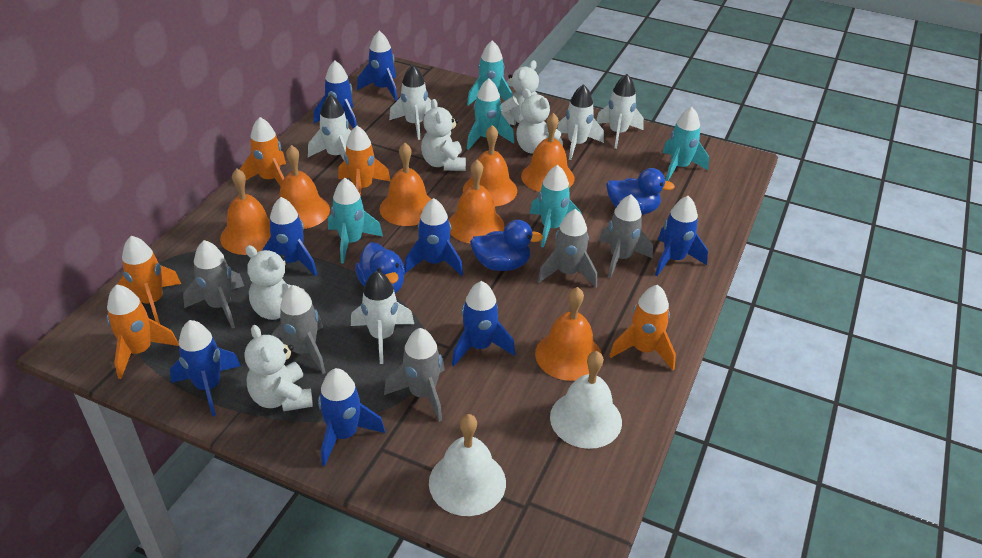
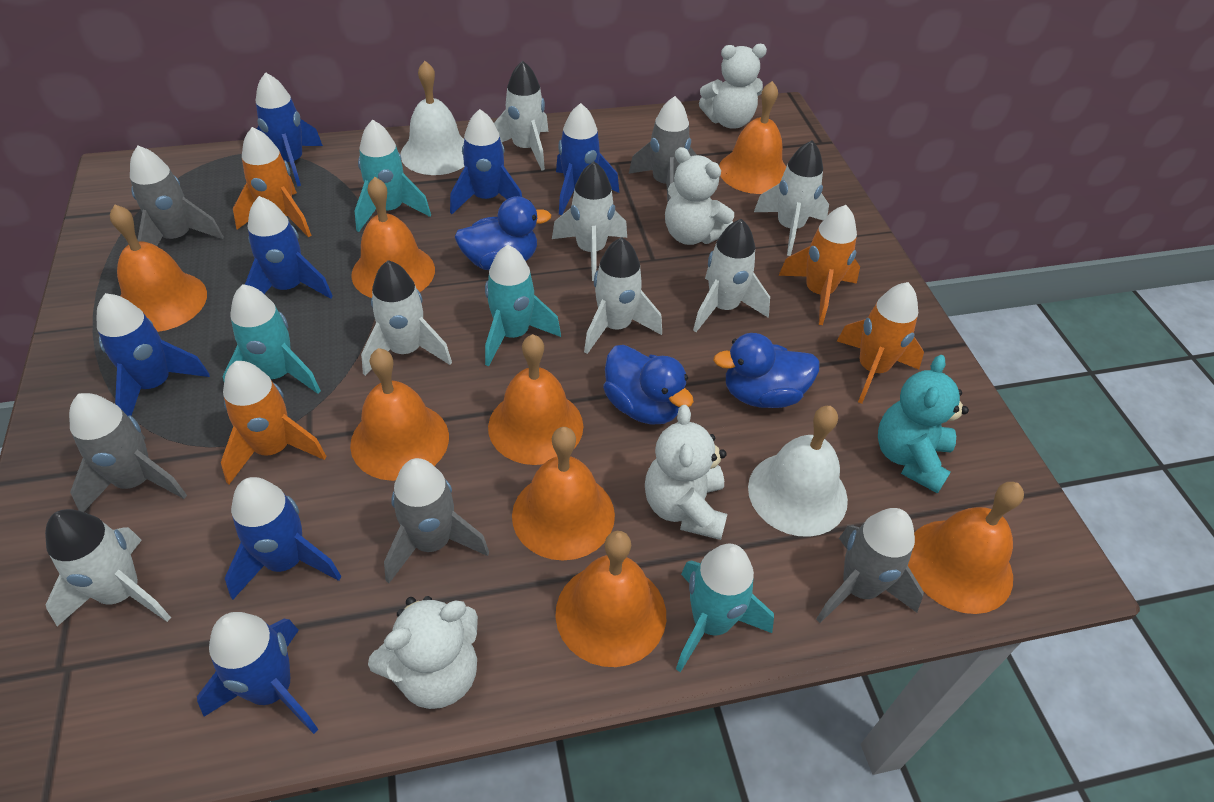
blue rocket: [170,320,241,416] [262,197,317,276] [313,61,357,129] [318,368,385,466] [357,31,397,101] [404,198,463,276] [452,281,515,366] [655,196,708,276] = 8 -> [97,293,210,416] [197,612,318,734] [225,477,342,600] [245,196,333,299] [255,72,323,187] [450,109,522,214] [556,103,619,215] = 7
orange bell: [220,169,271,255] [279,145,330,229] [379,143,431,226] [449,160,504,244] [463,125,517,206] [521,113,575,192] [535,287,602,381] = 7 -> [110,205,207,332] [350,348,449,481] [351,177,435,298] [488,334,583,465] [512,427,615,561] [555,531,666,667] [719,81,786,194] [908,482,1024,614] = 8
orange rocket: [107,284,179,379] [117,236,181,324] [240,117,286,187] [338,126,391,196] [609,285,676,370] = 5 -> [221,361,326,484] [233,127,311,237] [778,205,860,325] [837,282,924,404] = 4
turquoise rocket: [328,178,383,264] [467,40,513,105] [467,78,515,150] [529,165,582,248] [662,107,709,181] = 5 -> [223,284,321,394] [355,120,431,232] [485,245,561,366] [676,544,774,672] = 4
turquoise teddy bear: none = 0 -> [878,355,969,494] = 1
white rocket: [308,94,351,160] [351,271,414,364] [389,65,432,140] [557,84,604,160] [596,74,644,149] = 5 -> [45,509,171,626] [361,260,452,376] [494,61,549,171] [552,161,627,281] [584,237,662,354] [693,219,770,332] [754,140,829,256] = 7
white teddy bear: [245,245,312,320] [245,325,313,411] [421,99,466,171] [501,60,539,125] [516,88,563,154] = 5 -> [368,596,478,709] [645,405,727,540] [665,147,734,245] [699,44,767,129] = 4

